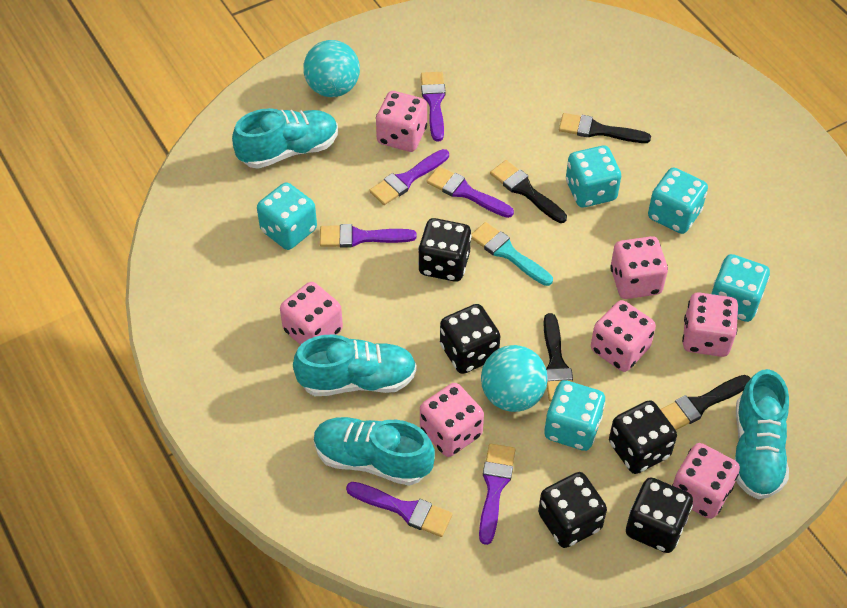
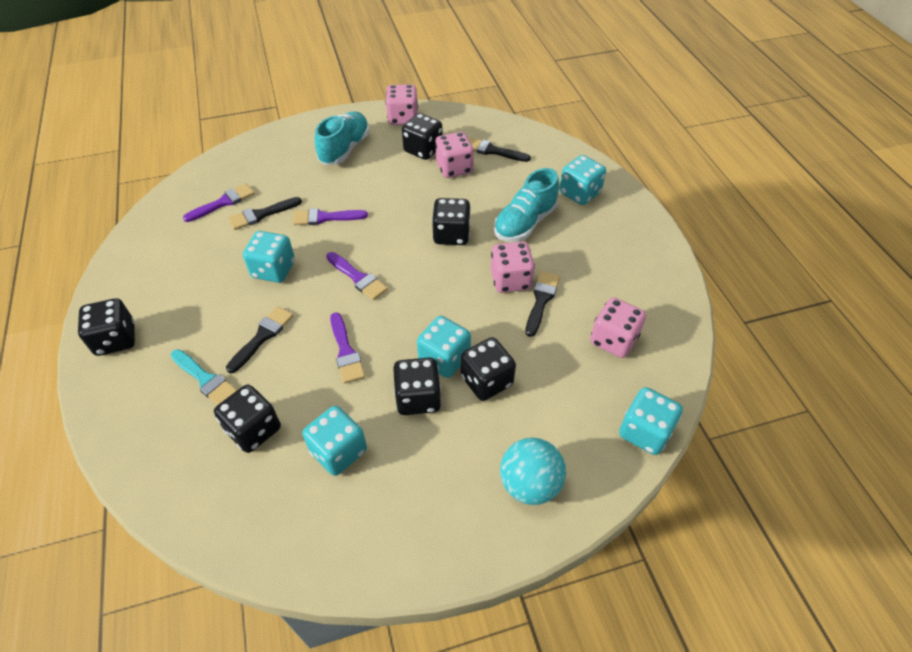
black dice: [418,218,472,282] [440,304,500,374] [538,472,607,548] [609,400,677,474] [626,477,693,553] = 5 -> [78,298,135,356] [214,385,281,453] [393,357,441,415] [402,113,443,160] [432,198,471,245] [460,337,516,401] = 6
pink dice: [280,282,343,345] [376,91,427,152] [420,383,484,457] [591,300,656,372] [610,236,668,299] [672,443,740,519] [682,292,738,357] = 7 -> [386,84,418,125] [435,132,474,178] [491,241,535,293] [590,297,646,358] = 4
purple brush: [320,224,417,248] [346,482,452,537] [369,149,449,205] [421,72,446,142] [426,166,514,218] [479,443,516,545] = 6 -> [183,183,255,222] [293,208,368,225] [326,252,388,300] [330,312,365,384] = 4
turquoise ball: [303,40,360,97] [481,345,548,412] = 2 -> [500,438,566,505] = 1
turquoise shoe: [232,108,338,169] [293,335,417,396] [314,417,435,486] [734,369,789,499] = 4 -> [315,111,369,165] [494,168,559,242] = 2

